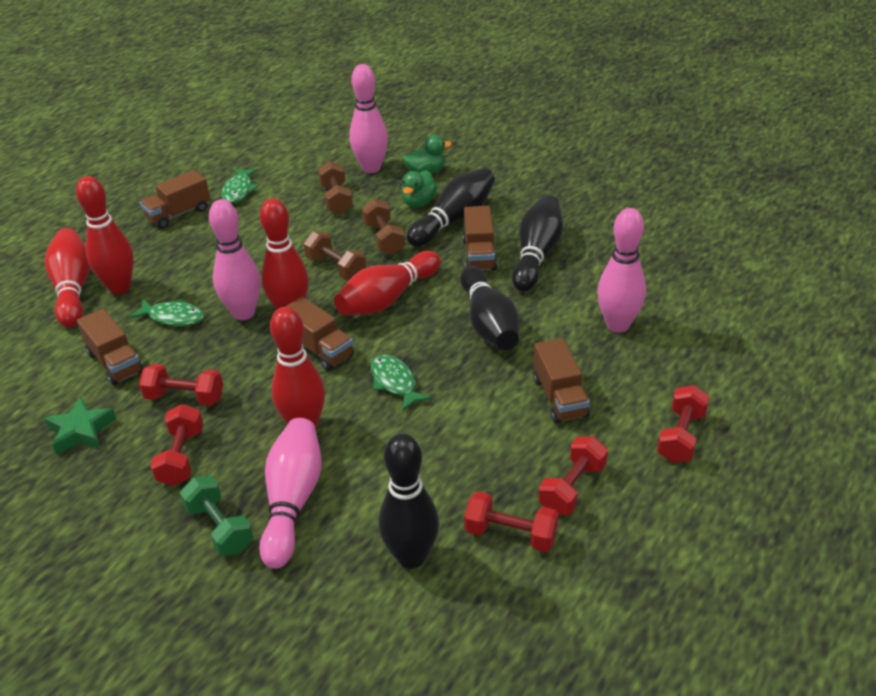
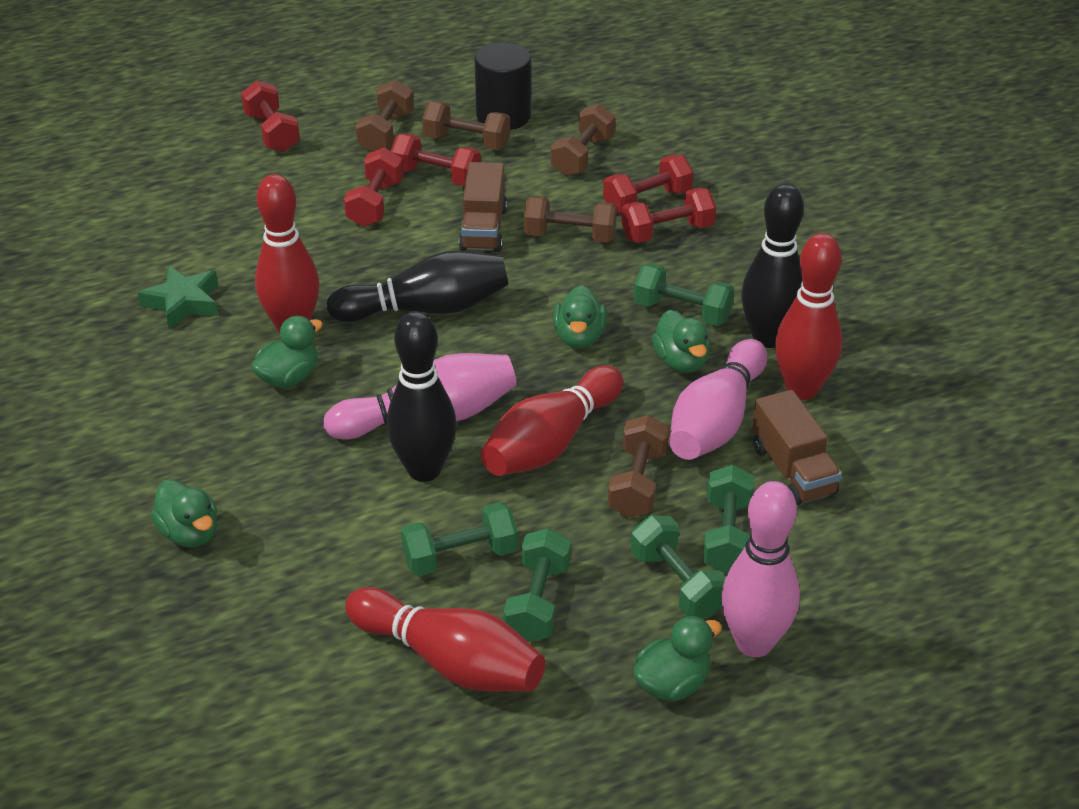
black bowling pin: [378,434,439,569] [407,168,495,247] [460,266,519,350] [512,195,563,292] = 4 -> [326,251,508,322] [387,311,457,482] [741,184,804,348] = 3
black cylinder: none = 0 -> [475,43,531,130] = 1
brown dumbbell: [304,231,366,280] [318,161,353,214] [362,199,405,255] = 3 -> [355,80,414,152] [422,101,510,150] [524,196,617,243] [551,104,615,176] [608,415,669,518] = 5
brown truck: [77,308,144,385] [140,170,210,229] [285,297,354,371] [463,206,497,271] [533,338,590,424] = 5 -> [459,162,507,252] [752,390,842,505] = 2
green duck: [401,170,437,207] [403,135,452,174] = 2 -> [151,479,218,547] [251,316,323,388] [553,285,607,348] [633,616,722,701] [652,310,710,373] = 5
green dumbbell: [180,476,253,556] = 1 -> [401,502,518,576] [504,528,571,642] [631,515,726,618] [634,263,734,326] [703,465,754,574] = 5
green fish: [129,298,204,326] [221,168,259,203] [371,354,431,412] = 3 -> none = 0
pink bowling pin: [209,199,260,320] [259,418,322,569] [349,64,388,173] [597,208,646,333] = 4 -> [324,353,517,439] [669,339,767,460] [721,481,800,657] = 3
red bowling pin: [44,228,90,327] [76,176,134,294] [260,198,309,310] [270,307,325,430] [334,251,441,316] = 5 -> [255,174,320,333] [345,587,545,692] [481,366,623,476] [775,233,842,400] = 4

